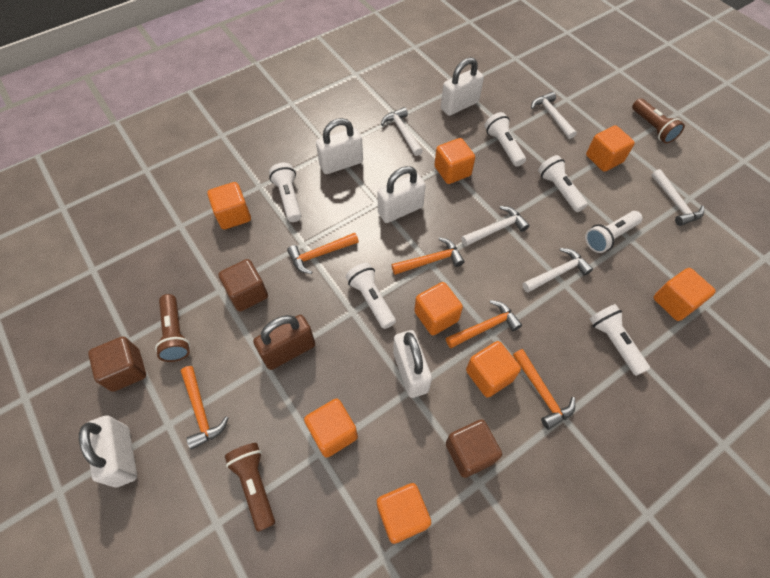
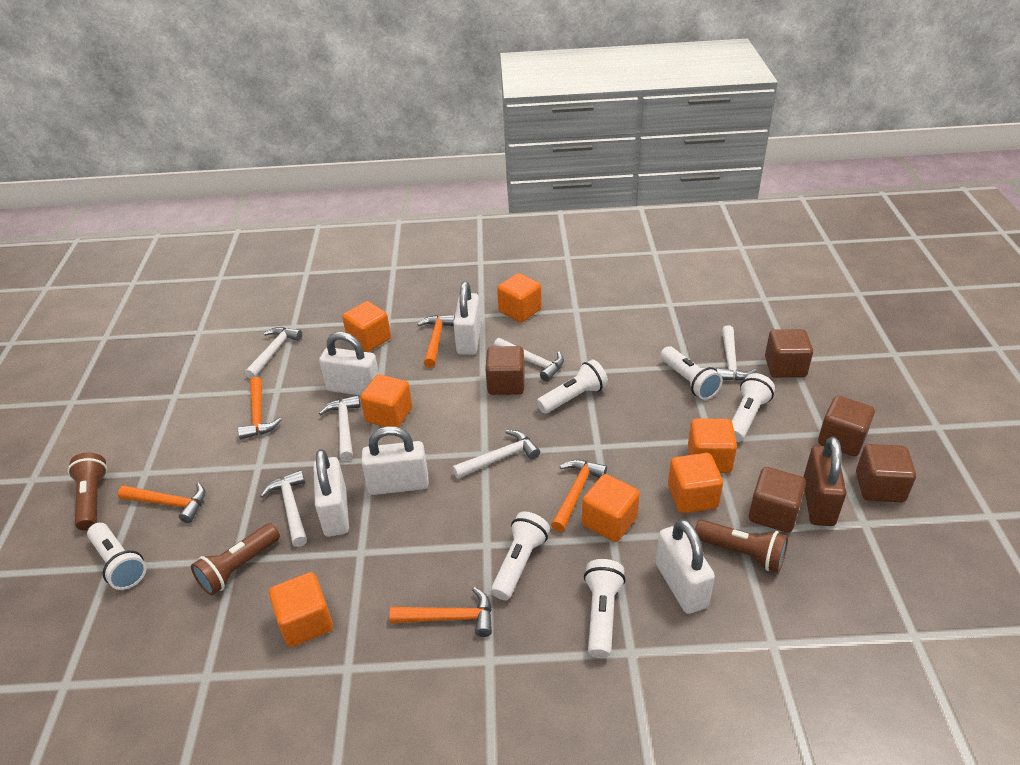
brown cube: [88,337,146,392] [218,259,268,311] [446,420,502,478] = 3 -> [485,346,525,395] [749,467,806,533] [765,329,813,378] [818,396,875,457] [856,444,916,503] = 5
orange cube: [207,182,251,229] [304,398,358,458] [377,483,431,544] [414,282,463,335] [434,138,475,184] [466,341,521,397] [586,125,635,172] [653,268,716,321] = 8 -> [269,572,333,647] [342,301,391,352] [360,374,412,427] [497,273,542,322] [582,474,640,542] [668,453,723,513] [688,419,737,473] = 7
white hammer: [381,107,423,156] [461,206,529,246] [522,248,593,293] [531,92,577,139] [651,169,704,226] = 5 -> [245,327,302,379] [260,470,307,547] [319,395,361,461] [452,430,540,479] [494,338,564,382] [716,325,757,381] = 6

